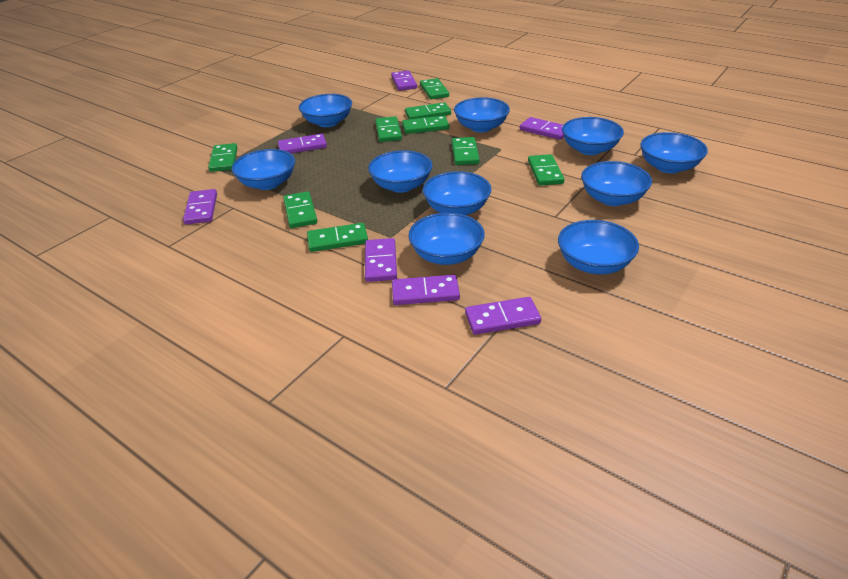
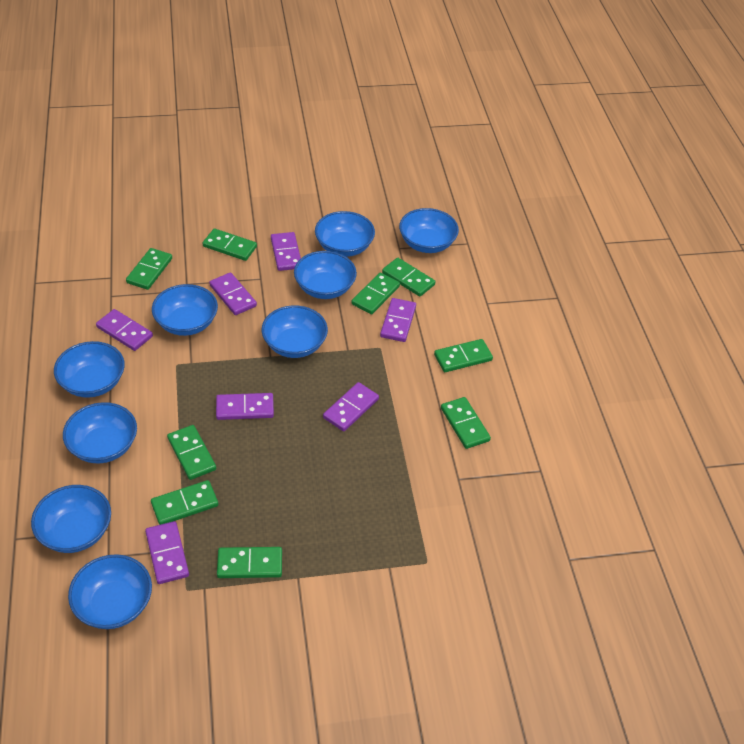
blue bowl: [232,149,295,190] [299,94,352,127] [368,150,433,193] [408,213,485,265] [423,171,491,215] [454,97,510,132] [558,220,639,274] [562,117,624,155] [581,161,652,206] [640,132,708,173] = 10 -> [31,485,111,553] [54,341,125,398] [63,402,137,463] [68,554,152,629] [152,284,218,336] [262,305,328,358] [294,251,357,299] [315,211,375,257] [399,208,459,253] = 9

